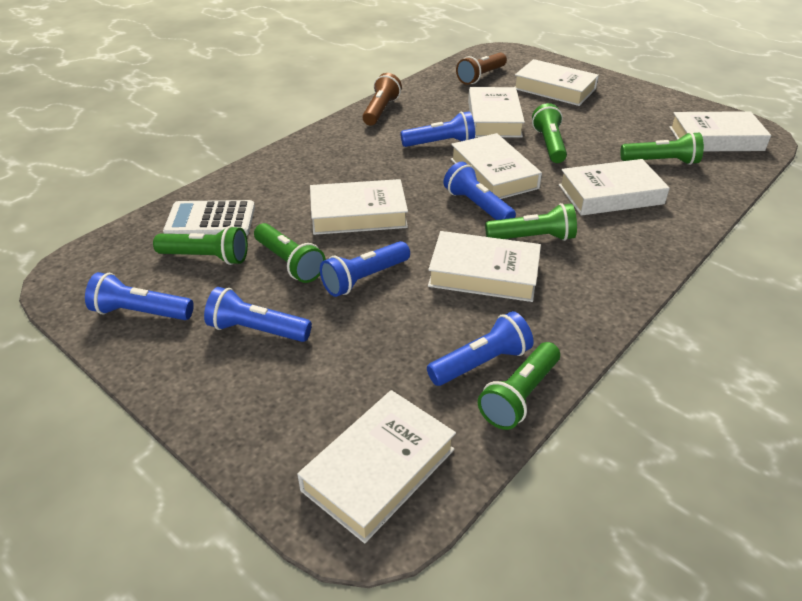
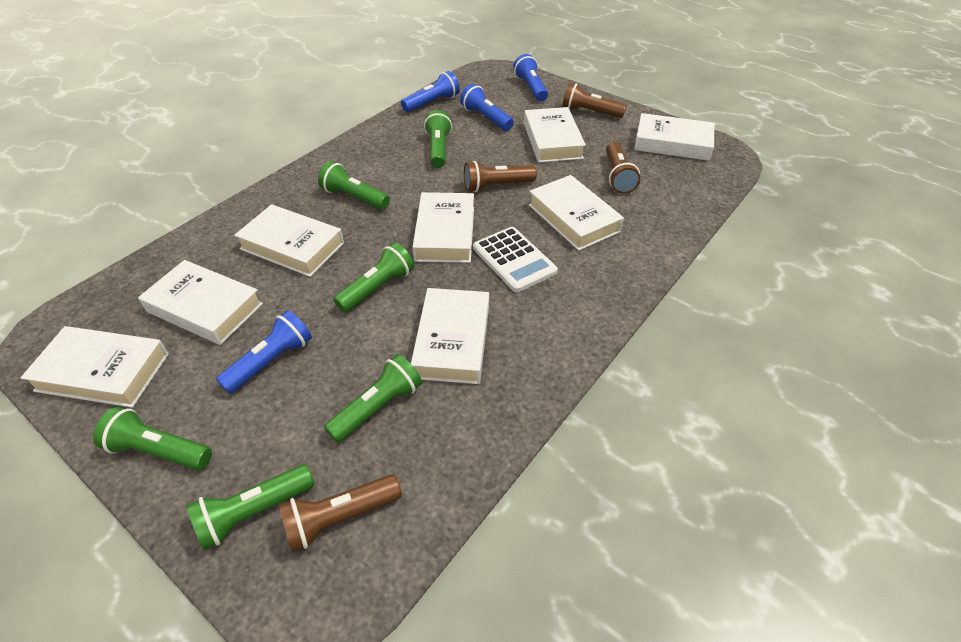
blue flashlight: [85,272,194,320] [204,287,312,342] [320,241,410,297] [400,111,475,147] [427,311,534,386] [443,162,516,220] = 6 -> [216,310,312,394] [401,71,460,112] [460,84,514,131] [513,54,548,102] = 4
brown flashlight: [362,73,402,126] [456,53,507,85] = 2 -> [279,474,402,552] [464,161,537,192] [562,83,627,118] [606,142,641,194] = 4

